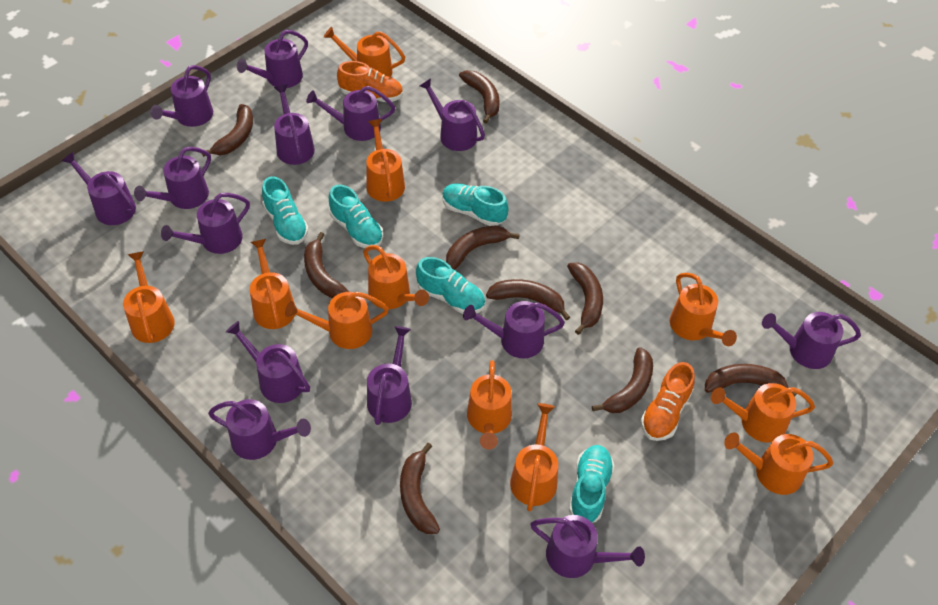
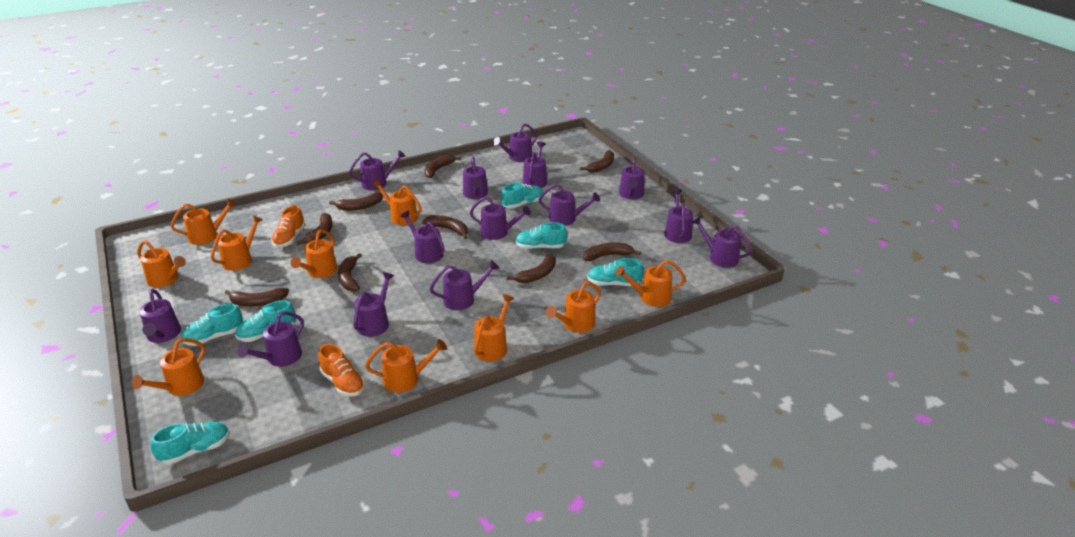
orange watering can: [123,251,174,343] [250,239,295,329] [285,292,389,349] [324,27,405,77] [363,245,429,309] [366,119,405,202] [467,360,512,450] [510,403,558,511] [670,273,737,346] [711,383,815,443] [724,432,833,495] = 11 -> [132,338,205,396] [137,240,186,288] [171,199,236,245] [211,215,263,271] [291,229,338,278] [365,339,447,393] [372,179,422,225] [474,294,514,362] [546,281,601,333] [615,260,686,307] = 10
turquoise shoe: [262,176,309,245] [329,185,383,248] [416,257,485,314] [442,183,509,226] [569,445,614,523] = 5 -> [151,422,230,465] [181,304,243,346] [235,300,296,342] [501,183,543,208] [515,222,567,249] [587,258,644,286] = 6

